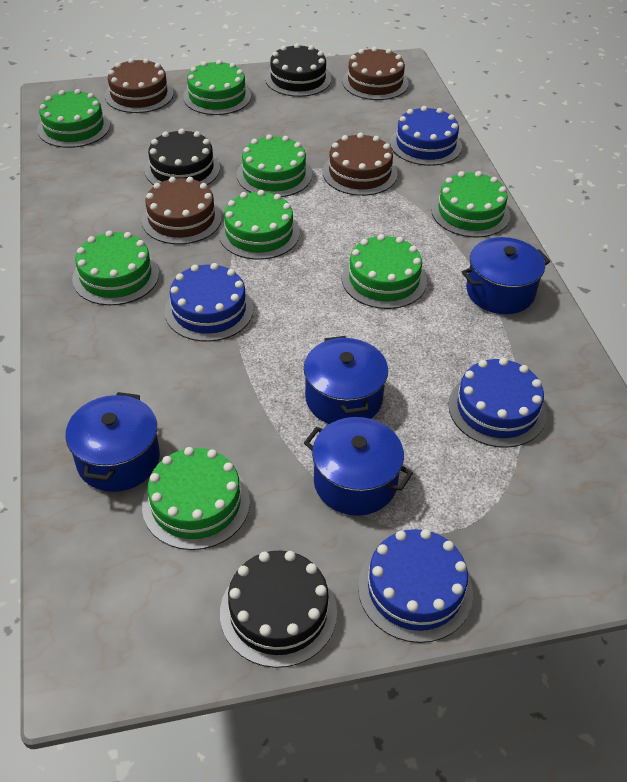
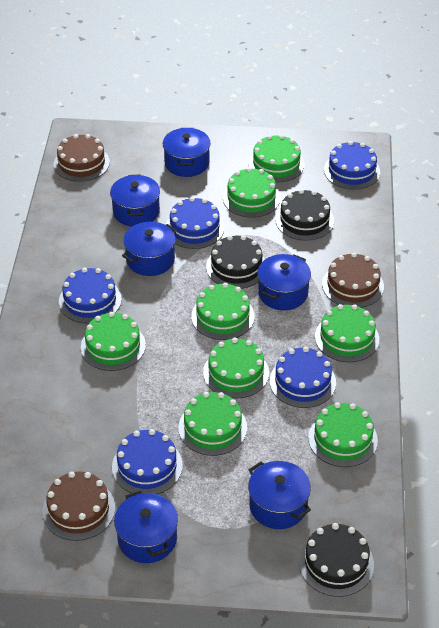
blue cake: [165,263,254,342] [358,529,473,643] [390,106,462,166] [448,358,547,448] = 4 -> [59,268,122,324] [112,429,183,494] [166,197,224,249] [270,347,336,408] [324,141,380,190] = 5
blue pot: [65,392,160,492] [304,336,388,424] [304,417,413,516] [462,237,550,314] = 4 -> [110,174,160,227] [114,490,178,563] [122,222,177,276] [163,128,211,177] [248,461,311,529] [258,254,311,310] = 6
brown cake: [105,58,174,113] [141,177,222,244] [323,133,398,196] [342,47,409,100] = 4 -> [42,471,115,541] [54,134,110,182] [322,253,384,308] = 3

